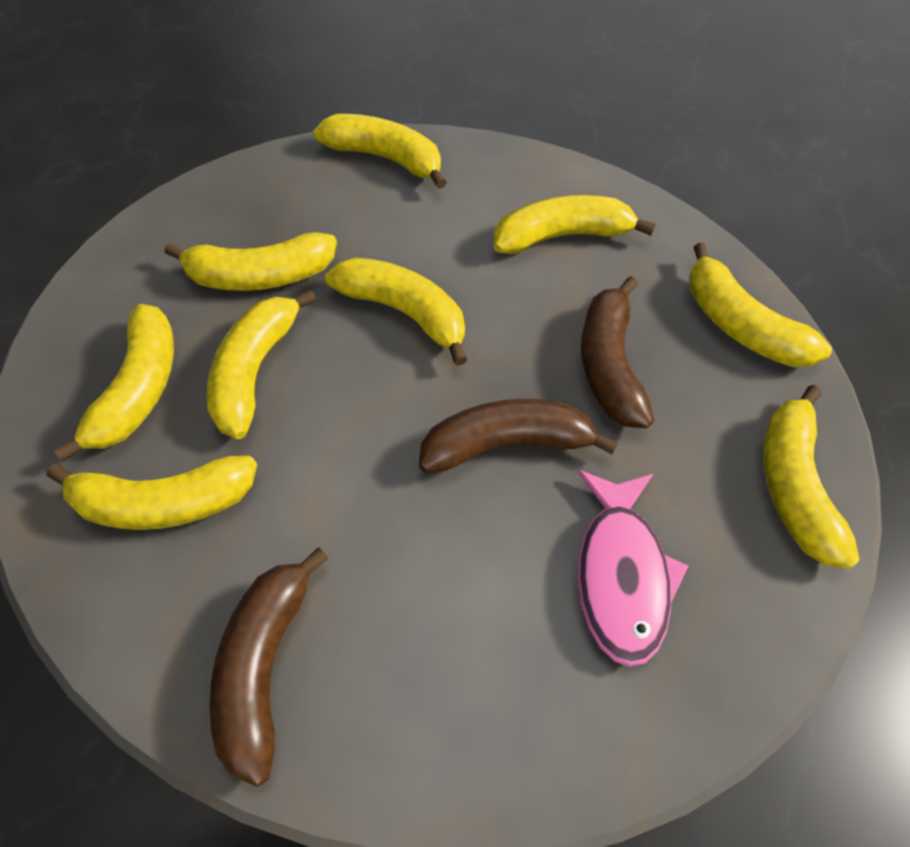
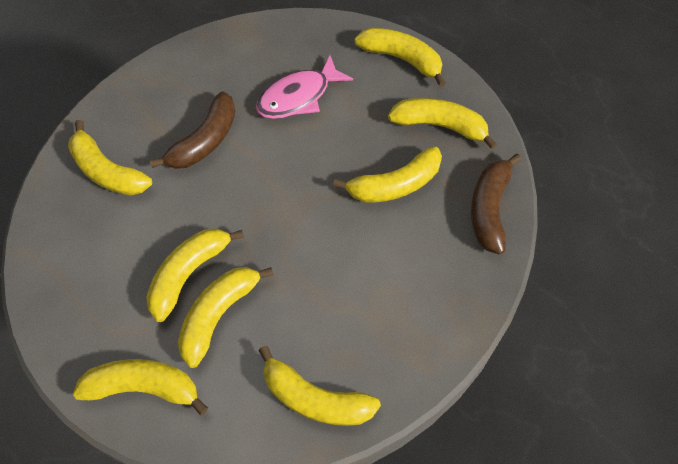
brown banana: [210,548,329,787] [419,399,618,473] [581,276,654,428] = 3 -> [150,92,235,169] [471,154,522,254] = 2
yellow banana: [47,455,257,530] [53,304,174,462] [164,232,337,291] [206,289,316,439] [313,114,447,189] [325,257,467,366] [494,195,656,254] [689,243,832,367] [763,385,860,569] = 9 -> [68,120,152,196] [73,359,208,415] [146,228,244,322] [178,267,273,368] [258,346,381,426] [333,146,442,202] [354,28,446,87] [388,98,497,149] = 8

